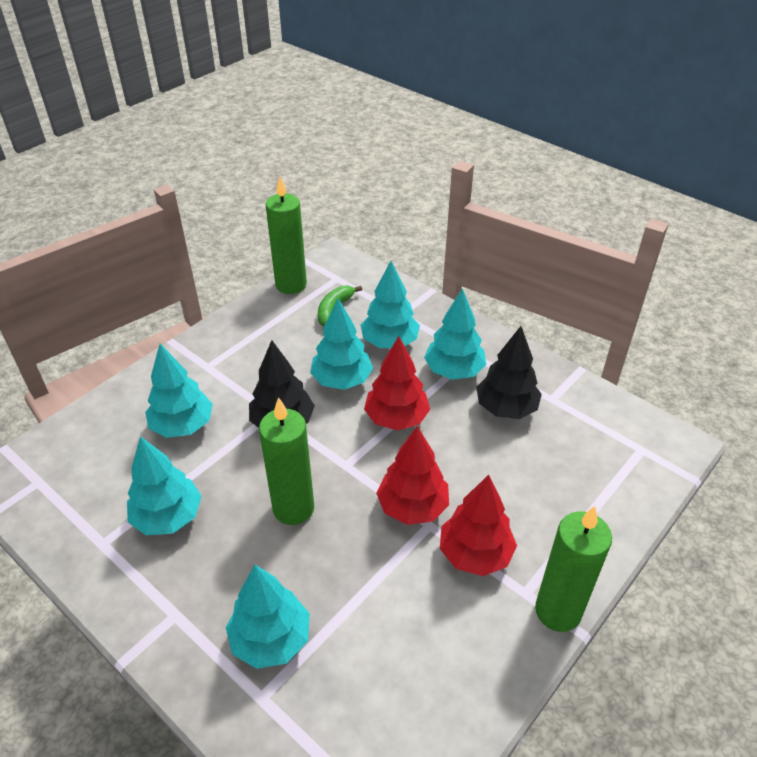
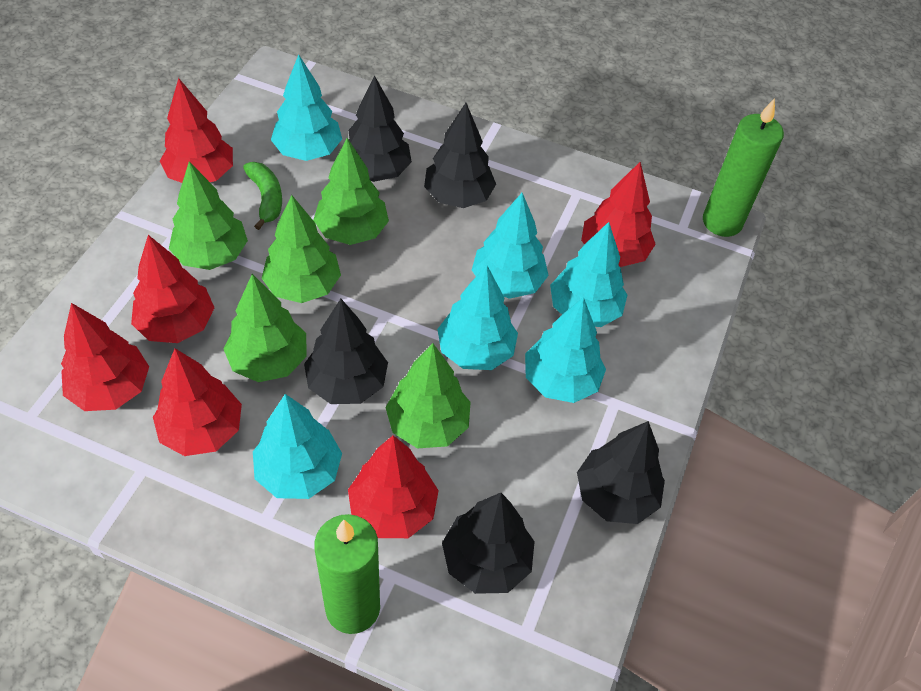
black tree: [249,340,315,428] [476,326,542,419] = 2 -> [304,299,388,404] [348,76,412,182] [424,103,496,208] [442,493,535,594] [577,421,665,524] = 5
green candle: [259,397,314,525] [265,177,307,294] [535,506,612,632] = 3 -> [314,514,380,634] [703,98,784,237] = 2
green tree: none = 0 -> [169,161,248,270] [224,274,307,382] [262,195,341,303] [313,138,389,245] [385,343,471,448] = 5
red tree: [364,336,430,431] [376,426,449,525] [440,475,517,576] = 3 -> [61,303,149,411] [131,235,215,343] [153,348,242,456] [160,78,233,183] [348,435,439,538] [581,162,656,267] = 6

